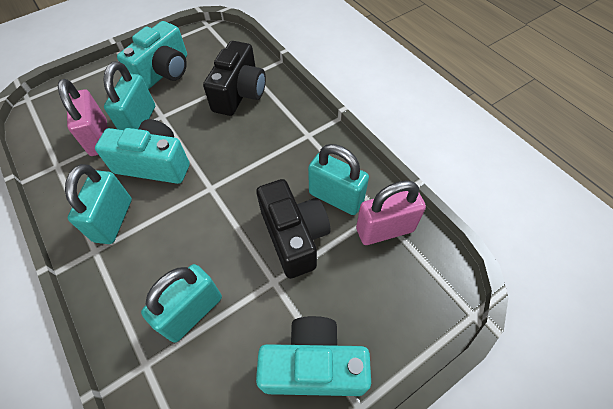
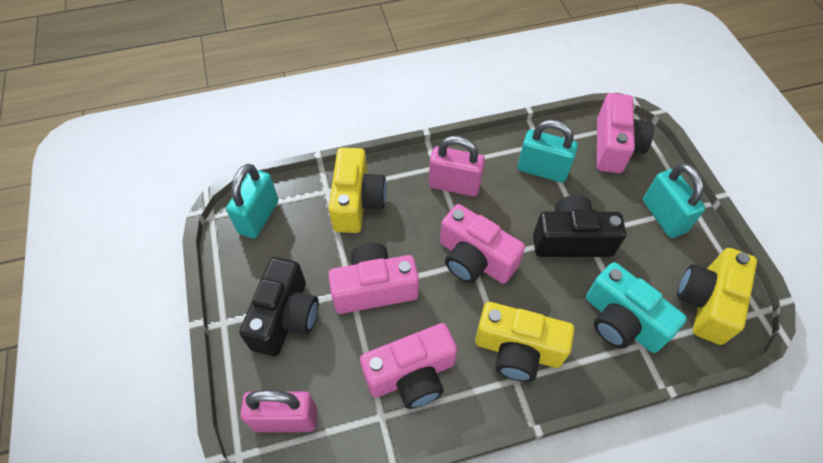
pink camera: none = 0 -> [328,243,419,314] [360,323,457,409] [440,204,525,284] [597,93,654,173] = 4
turquoise camera: [95,119,190,184] [117,21,187,90] [256,316,371,396] = 3 -> [586,262,687,353] = 1
turquoise padlock: [65,164,132,244] [104,61,155,130] [141,264,222,343] [308,144,369,215] = 4 -> [226,164,279,238] [517,120,578,183] [643,163,705,238] = 3
yellow camera: none = 0 -> [329,148,387,233] [475,302,575,382] [677,248,757,345] = 3

